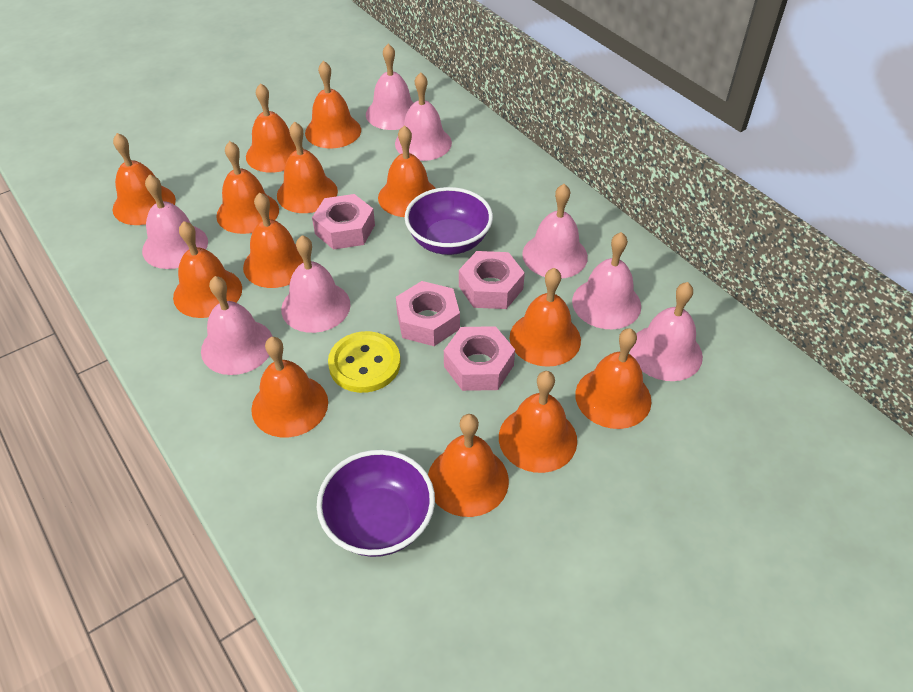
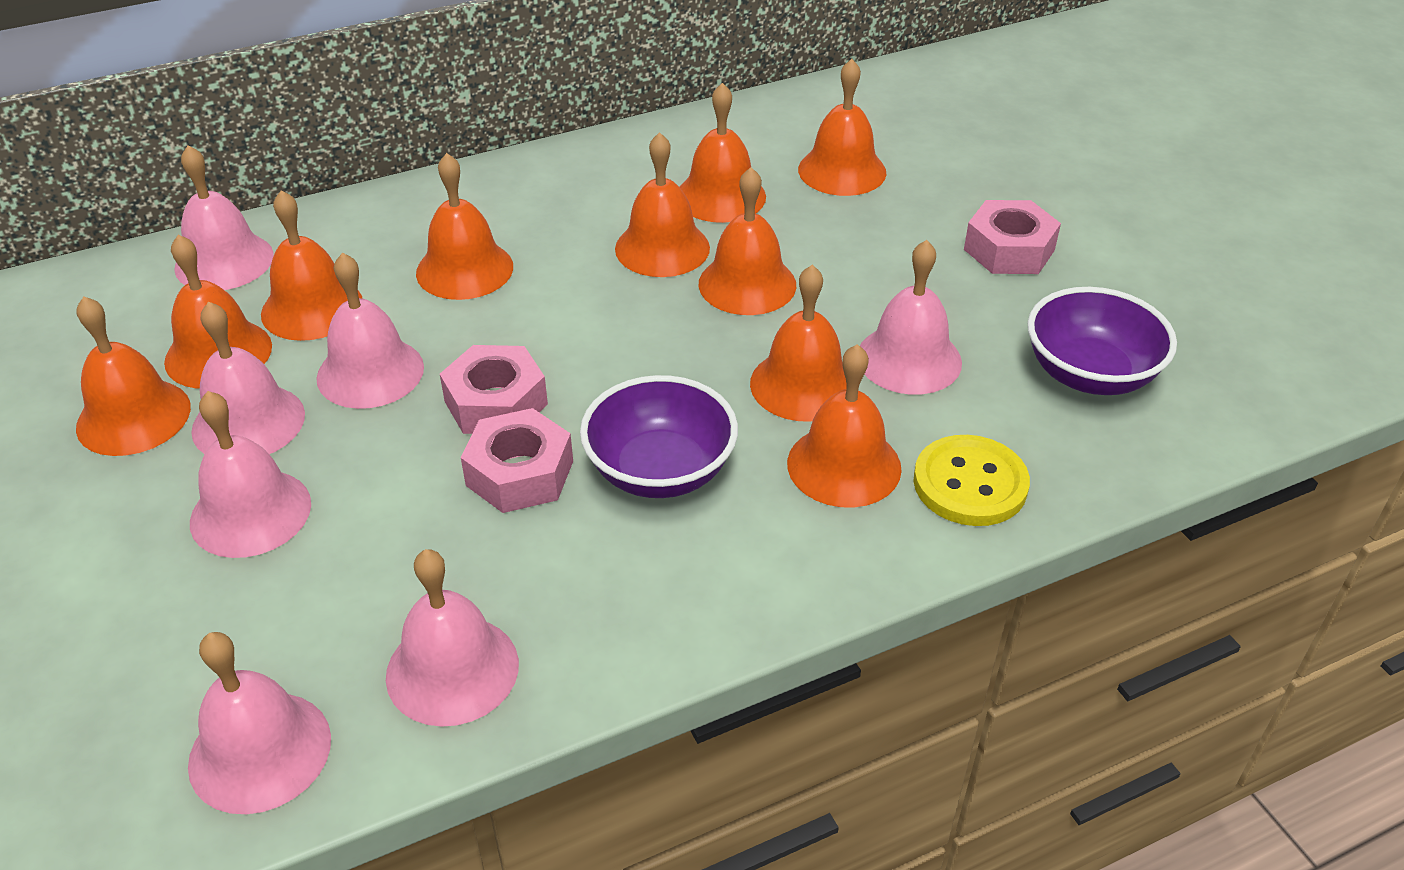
orange bell: [113,133,176,225] [173,221,242,318] [216,141,279,234] [243,193,304,288] [246,83,303,173] [251,337,328,437] [277,122,338,213] [305,61,361,148] [378,125,436,217] [428,414,509,517] [499,371,577,473] [510,268,581,367] [575,328,651,429] = 13 -> [76,296,191,456] [164,234,272,389] [261,190,363,341] [416,153,513,300] [615,132,710,277] [680,83,766,223] [699,167,796,315] [750,265,847,422] [787,344,902,508] [798,59,886,196] = 10
pink bell: [142,174,208,269] [201,276,273,375] [281,235,351,333] [366,44,414,130] [395,72,452,161] [522,184,588,279] [572,232,641,329] [630,282,703,381] = 8 -> [174,145,274,290] [188,632,331,814] [190,391,311,558] [191,301,305,454] [316,253,424,409] [386,549,519,727] [860,240,962,395] = 7
pink nut: [312,194,375,250] [396,281,460,346] [444,326,515,391] [459,251,525,309] = 4 -> [440,345,548,434] [461,408,573,513] [964,200,1061,274] = 3

